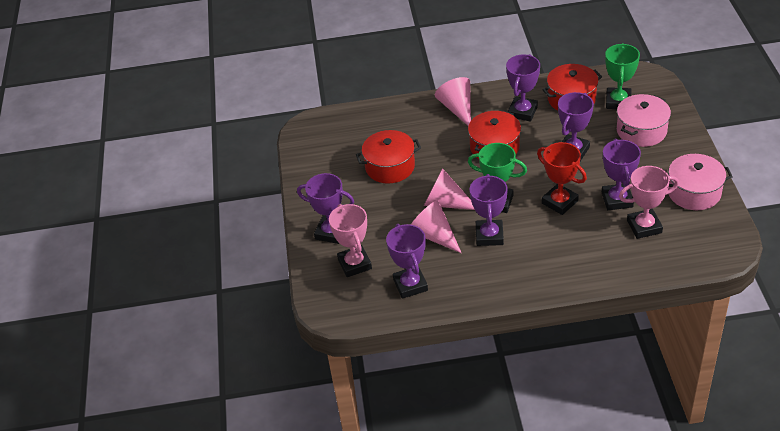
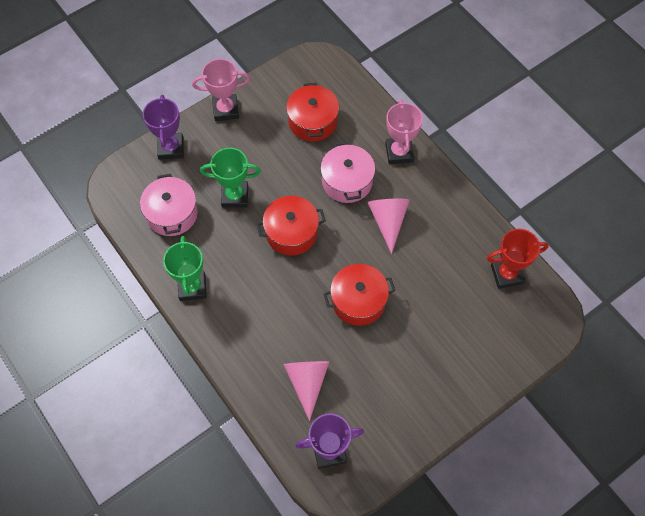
pink cone: [411,200,461,253] [424,168,475,210] [435,77,471,126] = 3 -> [284,361,329,421] [368,199,410,254] = 2
purple trophy: [297,173,354,244] [386,224,428,299] [469,174,508,246] [506,54,540,121] [558,92,594,161] [602,139,641,210] = 6 -> [143,95,184,160] [295,413,364,469] = 2

